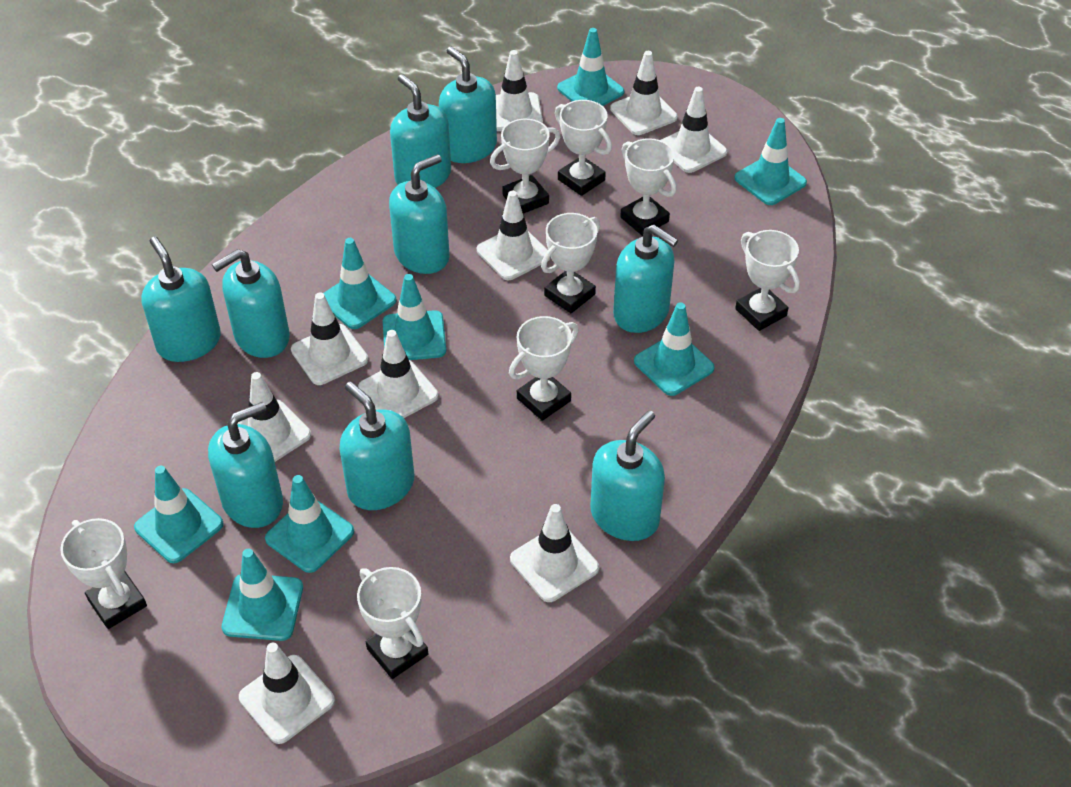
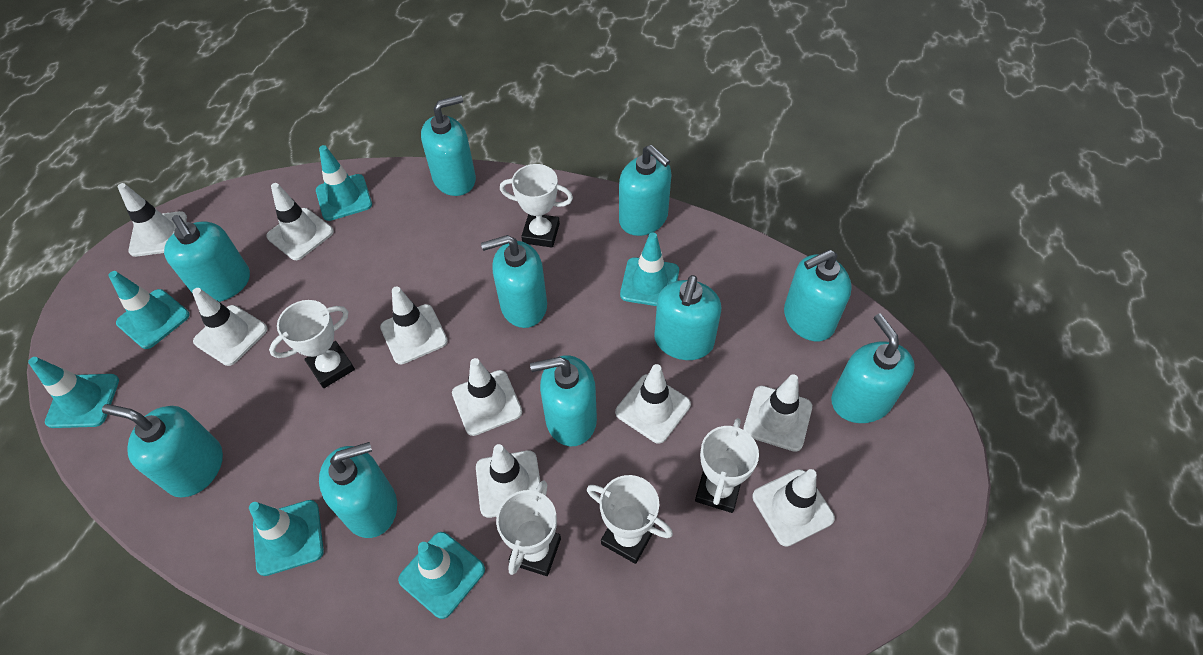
turquoise soap dispenser: [141,237,221,362] [208,402,283,528] [212,249,290,358] [340,382,414,510] [389,154,450,274] [390,74,451,188] [439,47,497,163] [590,410,665,541] [613,225,678,333] = 9 -> [102,404,223,497] [164,215,250,302] [319,442,397,538] [421,95,476,196] [481,235,547,328] [530,355,597,446] [619,145,672,236] [654,275,721,360] [784,250,852,341] [831,314,915,423] = 10
turquoise traffic cone: [134,466,224,563] [222,549,303,641] [265,475,354,573] [323,238,397,329] [383,274,446,360] [557,28,624,106] [634,302,715,396] [735,118,807,205] = 8 -> [28,357,119,428] [109,271,190,349] [249,500,324,576] [316,145,372,221] [398,532,485,619] [620,232,679,306] = 6
white trophy: [60,518,147,629] [357,567,428,679] [490,119,560,214] [509,316,579,421] [541,213,600,313] [555,100,612,196] [620,138,677,236] [735,230,800,331] = 8 -> [269,300,355,388] [496,480,561,576] [500,164,573,247] [587,475,673,564] [695,418,759,513] = 5

